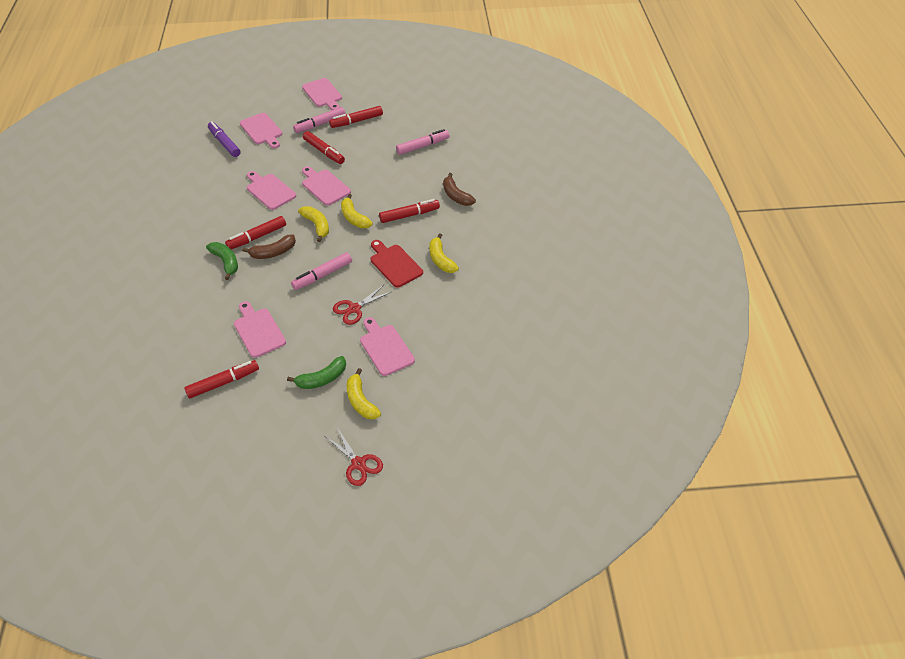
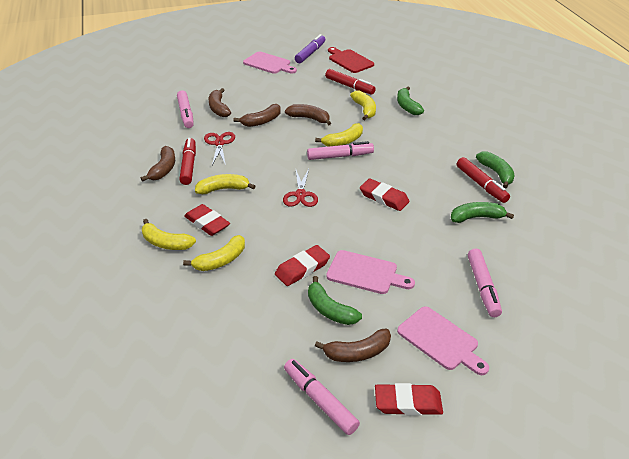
brown banana: [242,234,296,259] [443,173,476,206] = 2 -> [141,146,175,182] [209,88,231,117] [234,104,281,127] [285,104,331,126] [315,329,391,362] = 5
green banana: [206,242,238,280] [287,356,346,389] = 2 -> [308,276,362,325] [397,86,424,115] [451,202,514,223] [476,151,515,188] = 4
pink cutting board: [234,301,286,358] [240,113,282,149] [247,171,296,210] [302,78,342,110] [302,166,351,206] [360,317,415,376] = 6 -> [243,51,297,74] [326,250,415,294] [397,306,489,375] = 3
pink marker: [291,252,352,290] [293,107,346,133] [396,129,450,155] = 3 -> [177,90,194,128] [284,359,360,435] [307,141,374,160] [468,249,502,317] = 4
red eraser: none = 0 -> [184,204,230,236] [275,245,330,286] [360,178,410,211] [375,383,443,416] = 4
red marker: [184,360,259,399] [225,216,286,249] [303,131,345,164] [329,106,383,128] [379,199,440,223] = 5 -> [179,138,196,185] [325,69,376,95] [457,157,510,203] = 3
yellow banana: [298,206,329,242] [341,194,373,229] [347,368,381,419] [429,233,459,273] = 4 -> [142,219,196,250] [183,235,245,271] [195,174,255,194] [315,123,363,147] [350,91,376,120] = 5

